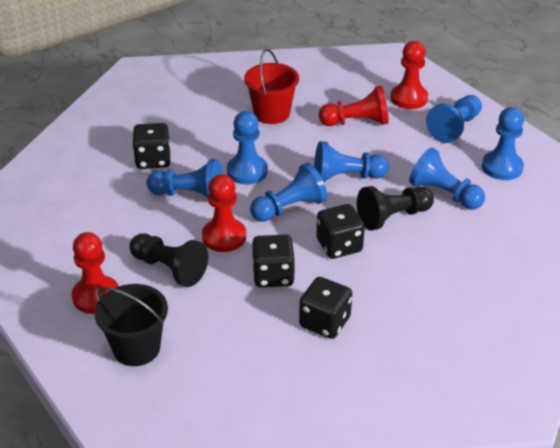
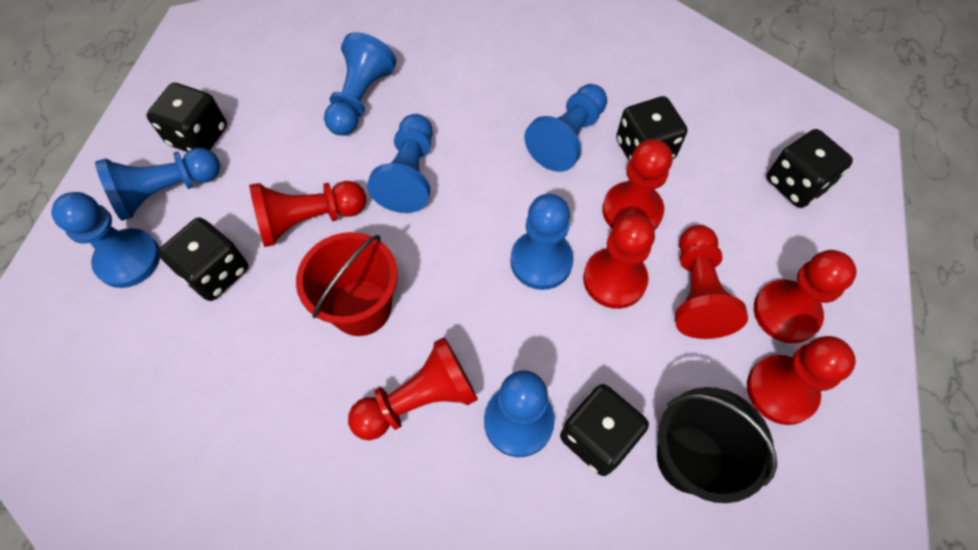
black dice: [132,123,171,169] [252,234,295,287] [299,277,352,339] [316,204,365,259] = 4 -> [147,83,227,152] [158,218,248,301] [560,384,649,476] [616,96,687,161] [766,129,853,208] = 5
black pawn: [129,233,208,287] [357,186,434,231] = 2 -> none = 0
red pawn: [72,232,119,314] [202,174,246,252] [319,86,389,126] [391,41,428,109] = 4 -> [249,181,366,247] [348,337,478,440] [583,214,655,309] [602,139,672,230] [675,225,748,339] [747,336,856,425] [754,250,857,343] = 7

